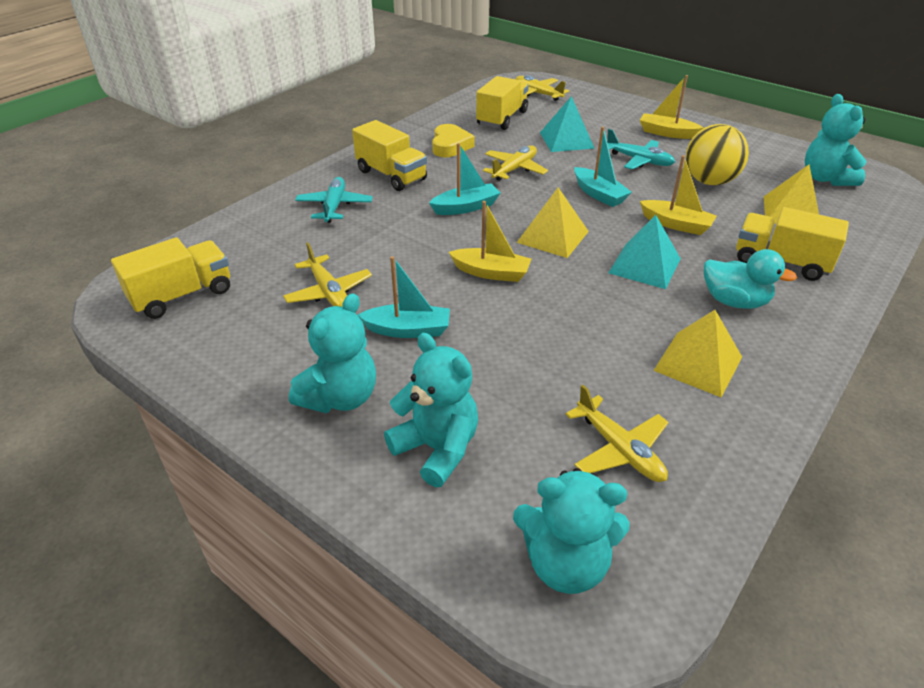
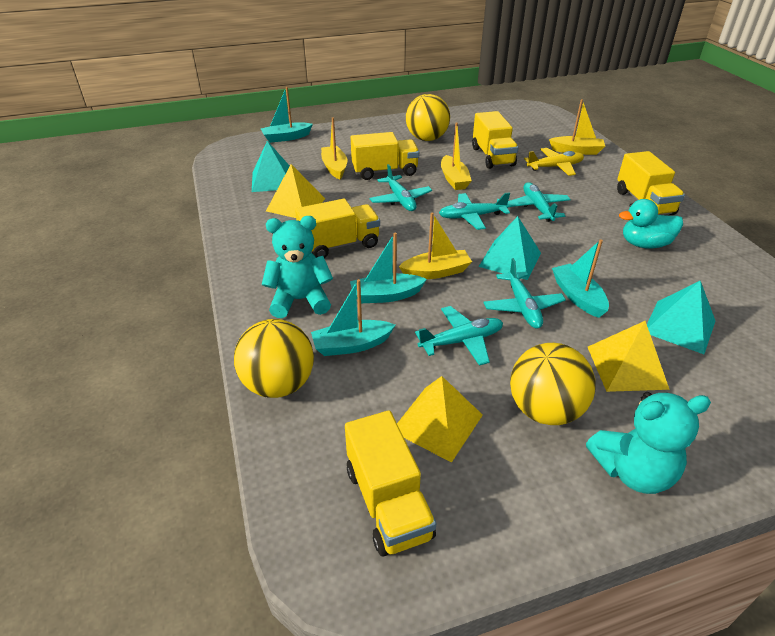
turquoise boat: [358,256,450,338] [429,143,501,215] [574,127,632,207] = 3 -> [261,87,313,143] [311,279,395,356] [350,233,427,303] [552,239,609,318] = 4
turquoise plane: [295,177,373,223] [607,129,675,169] = 2 -> [370,164,432,211] [415,306,503,366] [439,192,510,230] [483,258,566,329] [507,182,571,222] = 5
turquoise pyramid: [540,96,595,152] [608,215,681,289] = 2 -> [252,141,290,192] [478,216,541,280] [647,280,715,354] = 3
turquoise teddy bear: [289,293,376,413] [384,333,478,487] [513,468,630,594] [805,94,866,186] = 4 -> [262,216,333,318] [586,392,711,494] = 2
yellow ball: [686,124,749,185] = 1 -> [234,319,314,398] [406,94,450,141] [510,343,596,425] = 3
yellow boat: [449,201,531,282] [640,75,704,139] [640,155,717,235] = 3 -> [321,117,348,180] [399,212,472,279] [441,123,472,190] [549,99,605,155] = 4
yellow heart: [432,124,475,157] = 1 -> none = 0
yellow plane: [283,242,372,307] [483,145,548,181] [515,75,569,101] [565,385,669,482] = 4 -> [524,148,584,176] = 1
yellow truck: [111,237,230,319] [352,120,427,191] [476,76,529,130] [736,207,849,281] = 4 -> [295,199,380,258] [345,410,437,556] [351,132,419,180] [472,111,518,169] [617,151,685,215] = 5

